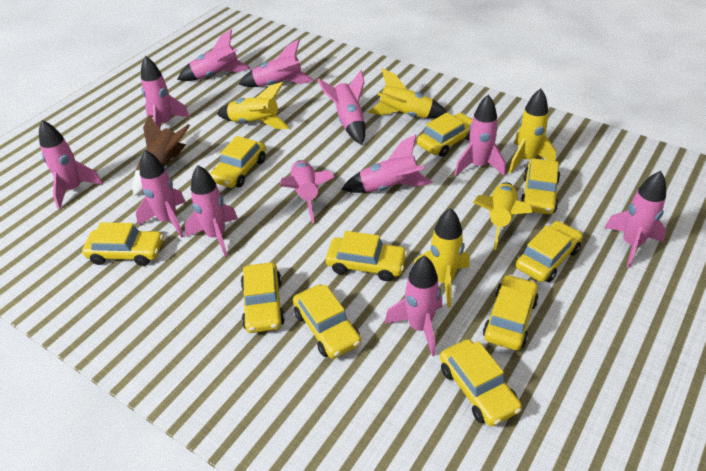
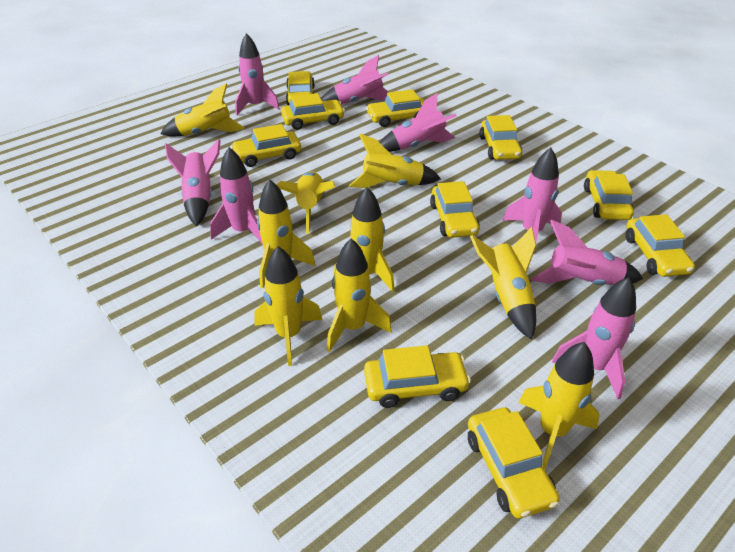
brown rocket: [132,115,190,196] = 1 -> none = 0
pink rocket: [39,120,103,209] [136,150,186,238] [141,56,190,128] [177,29,250,81] [185,165,238,257] [238,39,314,87] [280,160,335,223] [318,70,365,145] [341,134,432,193] [384,255,442,356] [454,94,506,176] [604,171,666,268] = 12 -> [165,139,220,226] [210,147,263,244] [235,33,280,115] [321,55,389,104] [379,93,457,152] [503,148,562,252] [531,220,643,285] [552,277,636,399] = 8
yellow rocket: [217,82,290,129] [368,68,447,118] [413,208,470,307] [473,182,533,250] [509,88,556,174] = 5 -> [160,83,245,136] [254,246,322,366] [257,180,315,288] [277,172,335,234] [327,238,392,352] [333,187,395,292] [349,134,441,188] [470,227,536,340] [518,342,600,469] = 9

